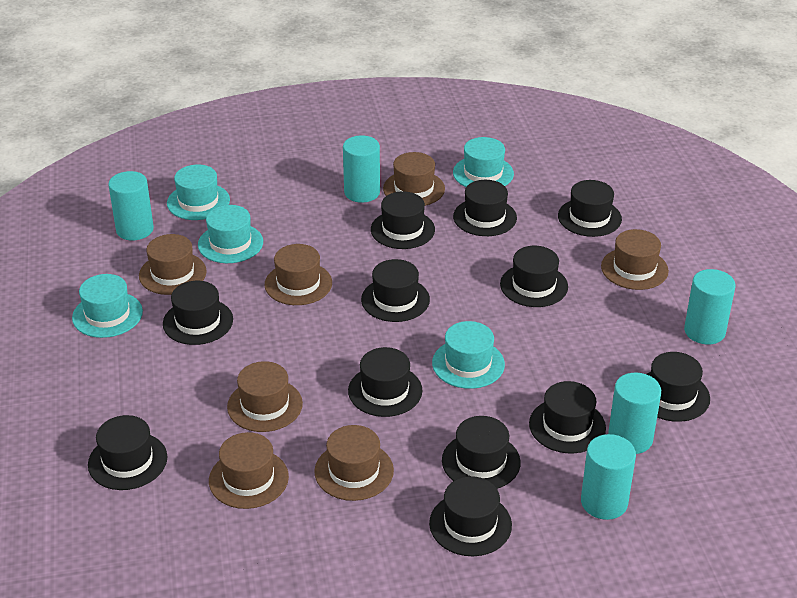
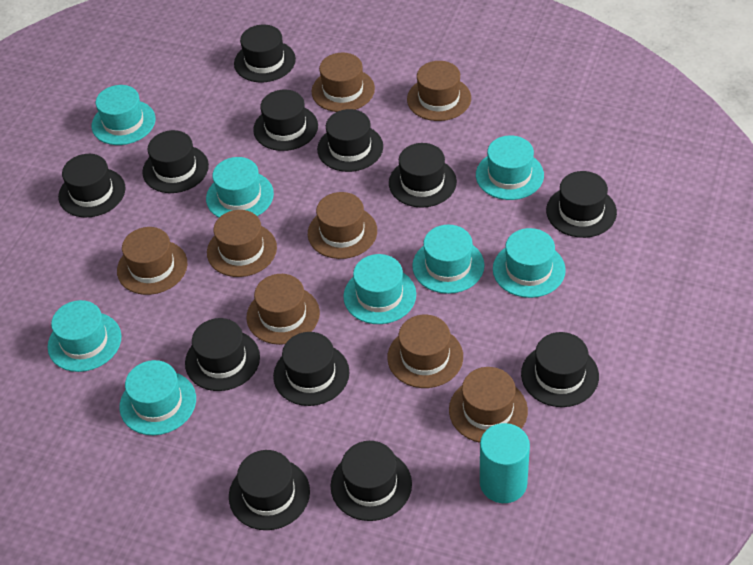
brown hat: [139,234,207,295] [209,432,289,509] [227,361,303,432] [264,244,332,305] [314,425,394,501] [383,152,445,206] [601,229,669,290] = 7 -> [117,227,188,295] [207,210,277,277] [246,274,320,345] [308,192,377,259] [312,53,375,112] [387,315,463,388] [407,61,471,121] [449,367,528,443] = 8
turquoise cylinder: [108,171,154,241] [343,135,380,203] [581,434,636,520] [608,373,661,454] [684,269,735,345] = 5 -> [480,423,530,503] = 1
turquoise hat: [72,274,143,338] [167,165,230,220] [198,205,263,263] [432,321,505,389] [453,137,514,187] = 5 -> [48,300,121,372] [92,85,156,145] [119,360,196,435] [206,157,274,218] [343,254,416,324] [412,225,484,294] [476,135,544,200] [493,228,566,298] = 8

